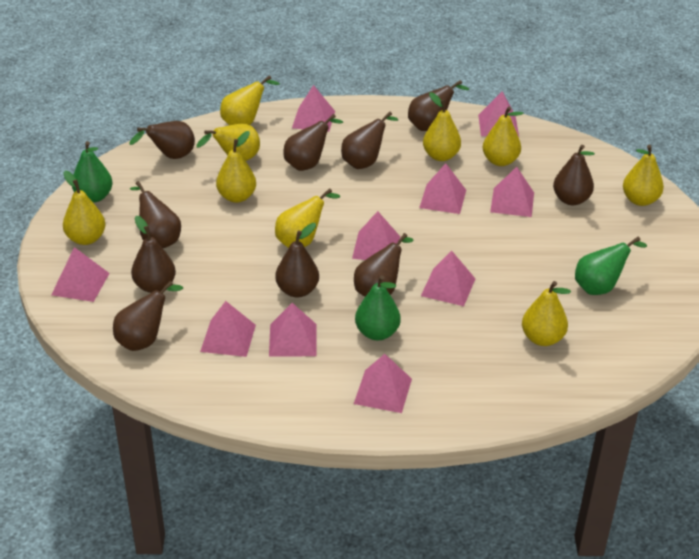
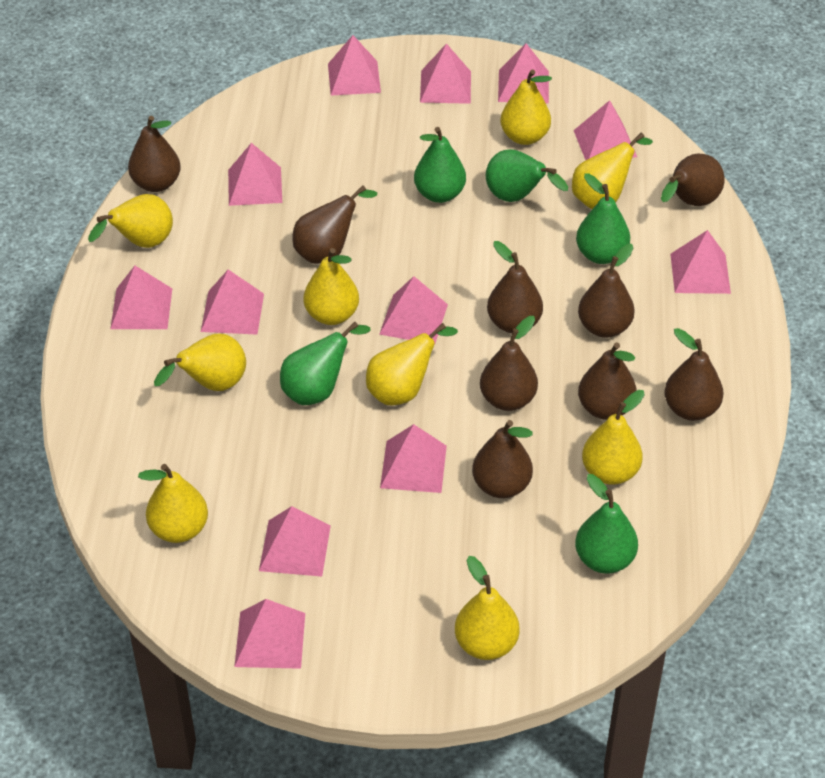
brown pear: [113,281,183,351] [130,121,195,159] [130,181,181,248] [131,216,176,293] [275,223,319,297] [284,114,343,171] [341,112,399,169] [354,233,413,297] [408,80,469,131] [553,145,595,205] = 10 -> [128,116,181,192] [293,185,377,264] [472,420,533,498] [480,316,538,411] [487,241,543,333] [578,244,635,338] [578,343,637,420] [661,154,725,206] [664,328,724,421] = 9
green pear: [72,141,113,203] [355,275,401,340] [575,237,647,295] = 3 -> [280,322,371,405] [414,127,466,203] [486,149,568,202] [575,474,638,574] [576,173,630,264] = 5
pink pyramid: [51,247,110,302] [200,301,256,357] [269,303,316,357] [292,85,335,132] [352,211,400,260] [354,354,412,413] [419,163,466,214] [421,250,475,306] [478,91,519,137] [490,167,534,217] = 10 -> [110,266,172,329] [201,269,264,335] [228,143,282,206] [234,599,305,669] [259,506,331,577] [328,35,381,96] [379,276,448,345] [380,424,447,493] [420,43,471,104] [498,43,549,103] [573,100,637,160] [670,230,731,294] = 12

